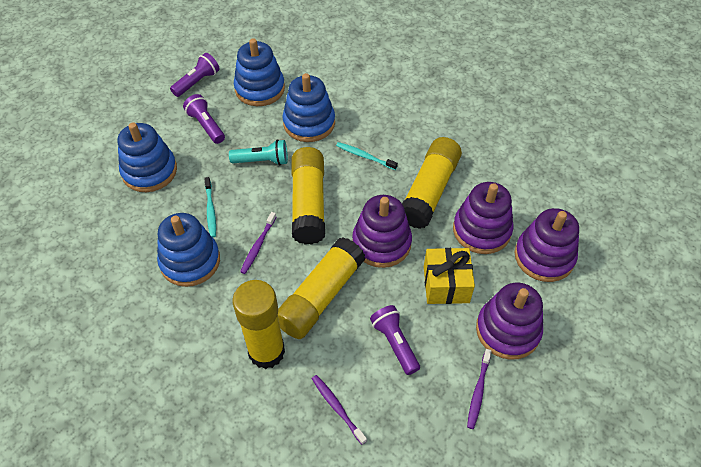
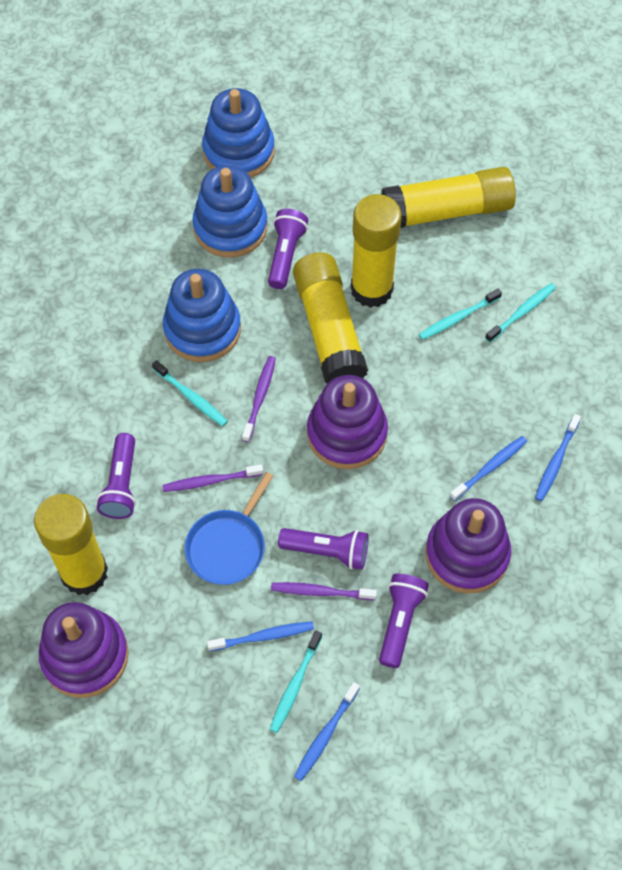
blue pan: none = 0 -> [185,472,273,585] = 1
blue stacking toy: [117,122,177,192] [157,213,220,287] [234,38,285,106] [282,73,335,142] = 4 -> [163,269,241,362] [192,165,267,257] [202,88,275,178] = 3
blue toothbrush: none = 0 -> [207,621,314,651] [294,682,360,781] [450,436,527,501] [535,414,581,501] = 4
purple flashlight: [170,53,220,97] [183,94,225,144] [370,305,420,375] = 3 -> [97,433,136,519] [268,209,308,289] [278,528,369,570] [379,574,429,668] = 4
purple stacking toy: [352,195,412,268] [453,182,513,254] [476,283,543,360] [515,208,579,282] = 4 -> [39,602,129,698] [307,375,388,469] [425,498,511,593] = 3
turquoise flashlight: [229,139,288,165] = 1 -> none = 0
turquoise toothbrush: [204,177,216,238] [336,142,398,170] = 2 -> [152,360,228,426] [270,630,322,733] [419,289,502,340] [485,283,556,343] = 4
yellow gift: [424,248,475,304] = 1 -> none = 0

